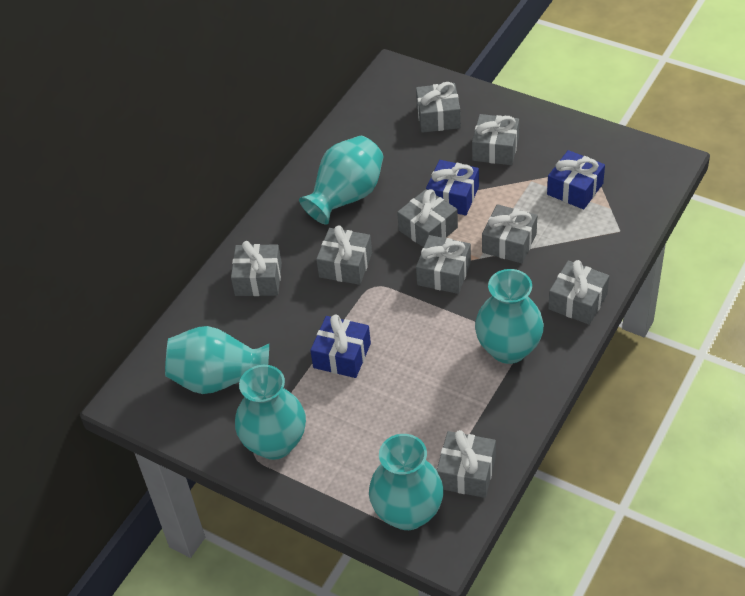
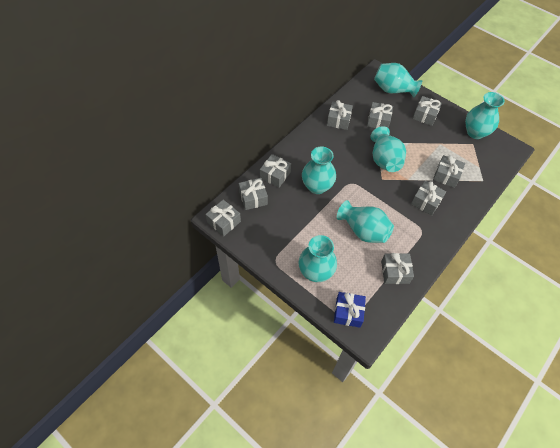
blue gift: [310,315,371,378] [426,160,479,216] [547,150,605,209] = 3 -> [334,292,366,328] = 1
turquoise vase: [165,326,269,394] [235,365,306,460] [299,136,383,225] [369,434,444,530] [475,269,544,364] = 5 -> [298,235,337,282] [302,147,336,194] [337,200,394,243] [370,126,406,172] [374,63,422,98] [465,92,505,139] = 6

